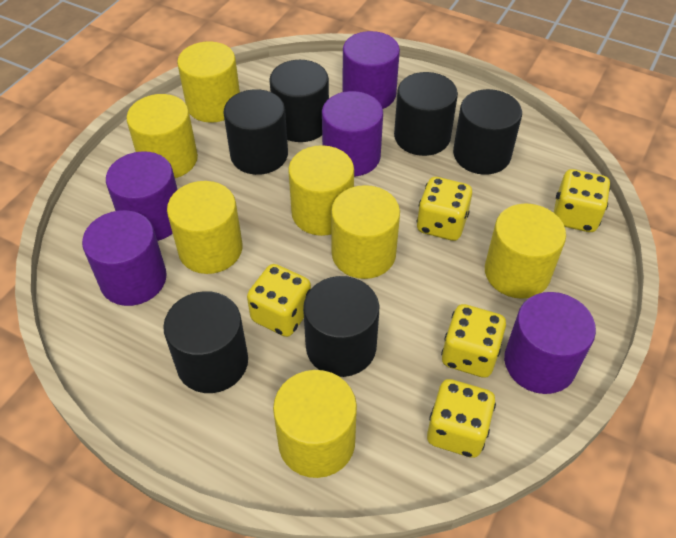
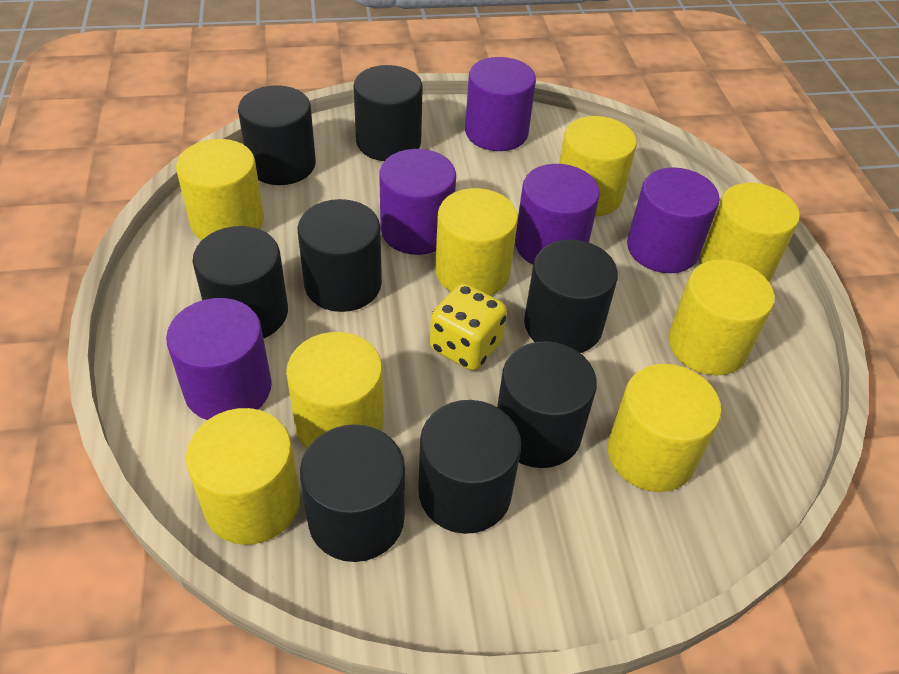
black cylinder: [163,291,248,393] [223,89,288,175] [269,60,329,142] [303,276,379,377] [394,72,458,156] [453,89,522,175] = 6 -> [193,226,288,338] [238,85,316,185] [297,199,382,312] [300,424,405,562] [353,65,423,161] [418,400,521,534] [497,341,597,468] [524,240,618,353] = 8
yellow cylinder: [126,94,198,178] [167,181,242,274] [177,41,240,123] [273,370,357,478] [288,145,354,236] [331,185,400,279] [485,204,566,299] = 7 -> [176,139,264,240] [186,408,300,545] [286,332,384,449] [435,188,518,296] [559,116,637,216] [608,364,722,492] [668,259,775,376] [701,183,800,281] = 8
yellow dice: [247,264,311,337] [417,177,472,241] [427,379,496,458] [441,304,506,378] [554,169,611,232] = 5 -> [430,283,507,371] = 1

